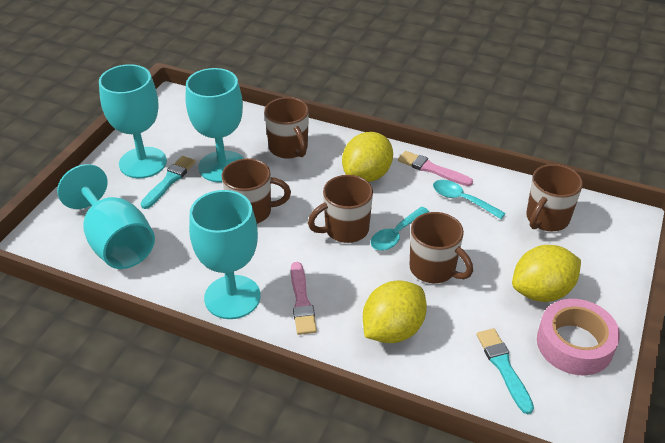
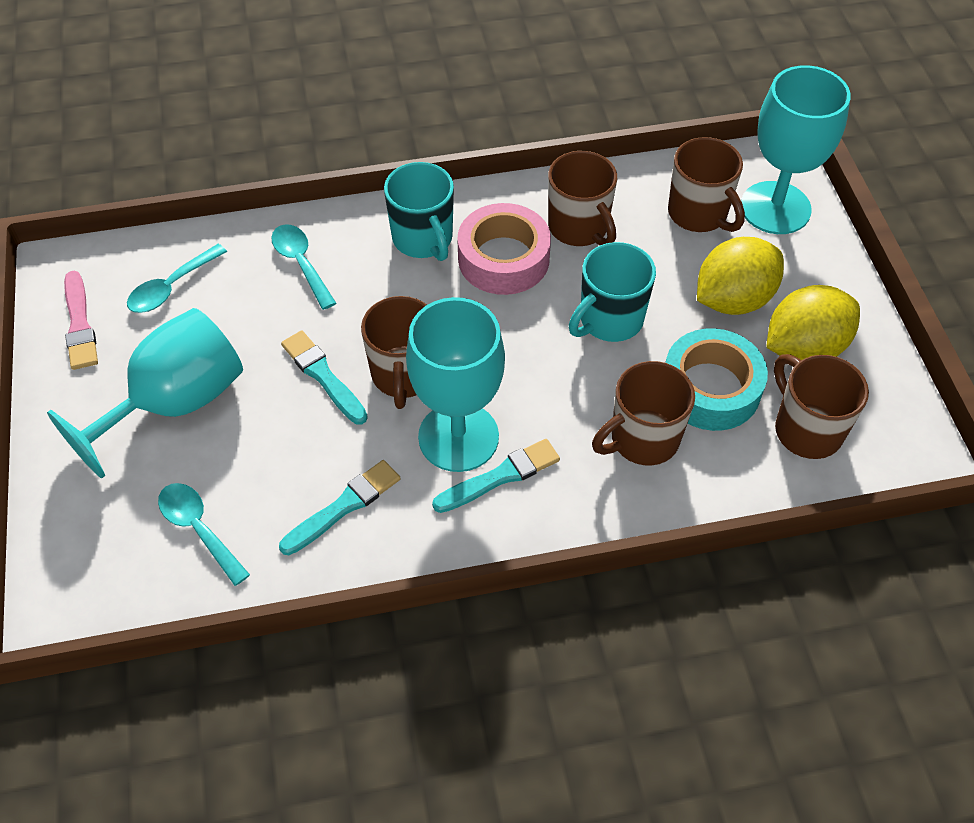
pink brush: [291,262,317,335] [398,151,473,186] = 2 -> [64,270,98,370] = 1
turquoise brush: [140,156,195,209] [477,328,534,414] = 2 -> [279,460,401,555] [281,330,368,425] [432,439,560,513] = 3
turquoise goblet: [57,164,155,269] [99,64,167,178] [186,68,244,183] [189,190,261,319] = 4 -> [47,308,243,478] [406,297,505,472] [741,65,851,234] = 3
turquoise mug: none = 0 -> [384,162,454,261] [568,242,656,342] = 2
turquoise spoon: [371,207,429,251] [433,180,506,219] = 2 -> [127,244,227,313] [158,483,250,586] [271,224,336,310] = 3
turquoise tape: none = 0 -> [665,328,768,431] = 1
yellow lemon: [342,132,393,182] [363,280,427,343] [512,245,581,302] = 3 -> [697,237,784,315] [766,285,860,360] = 2

